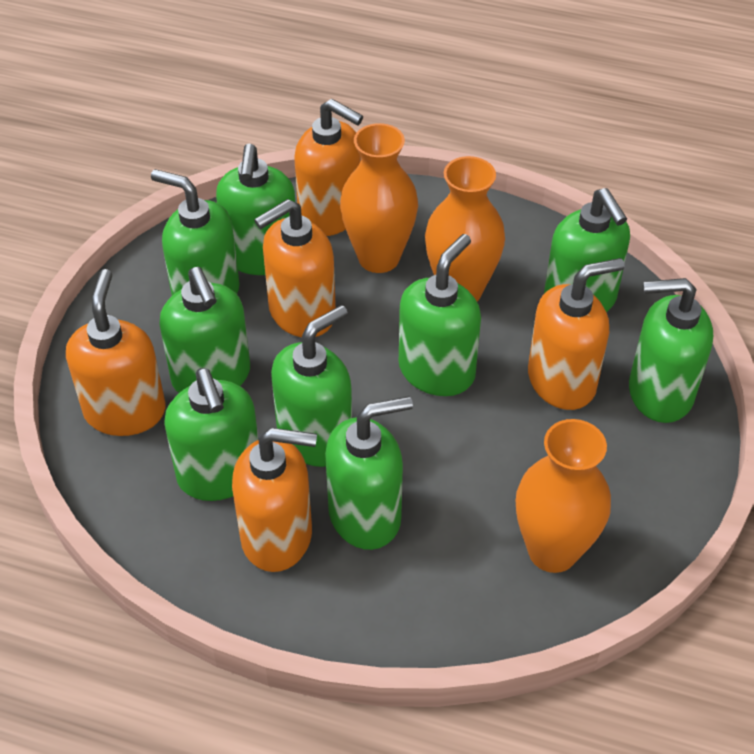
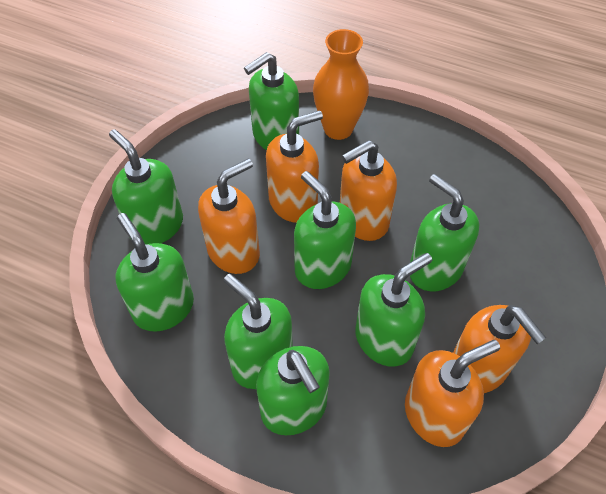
green soap dispenser: [151,169,240,295] [159,267,250,393] [164,368,258,501] [216,143,295,275] [271,305,352,467] [325,396,413,550] [399,234,481,396] [544,188,630,312] [629,278,713,423] = 9 -> [109,129,183,244] [115,213,194,332] [223,274,293,389] [244,52,299,150] [256,346,330,435] [294,171,356,289] [355,253,432,366] [410,174,479,291] = 8
orange vase: [340,123,418,273] [425,156,505,301] [516,419,611,573] = 3 -> [313,29,369,140] = 1

